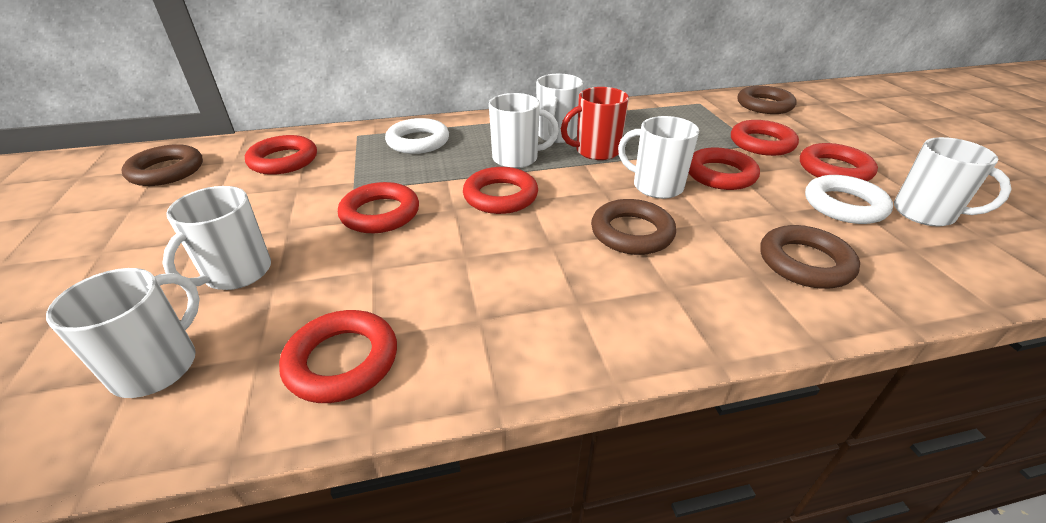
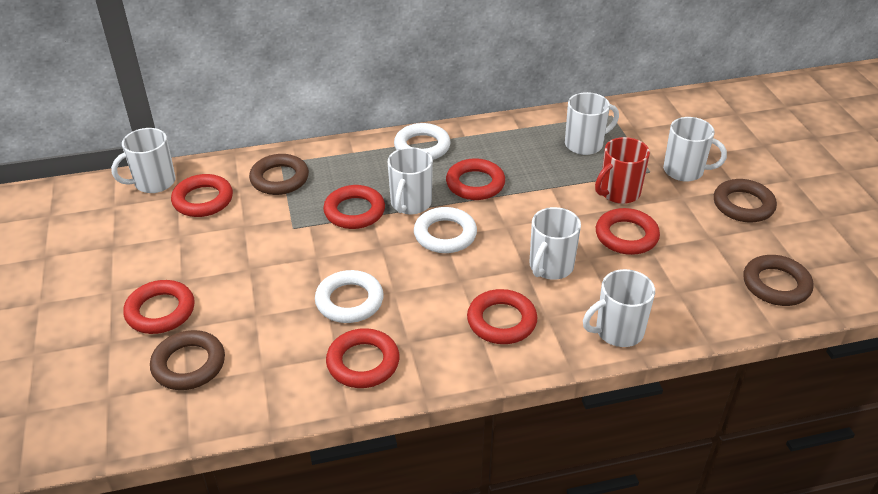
white ring: [385,118,449,154] [805,175,893,224] = 2 -> [315,270,384,323] [394,123,451,160] [414,207,477,253] = 3

